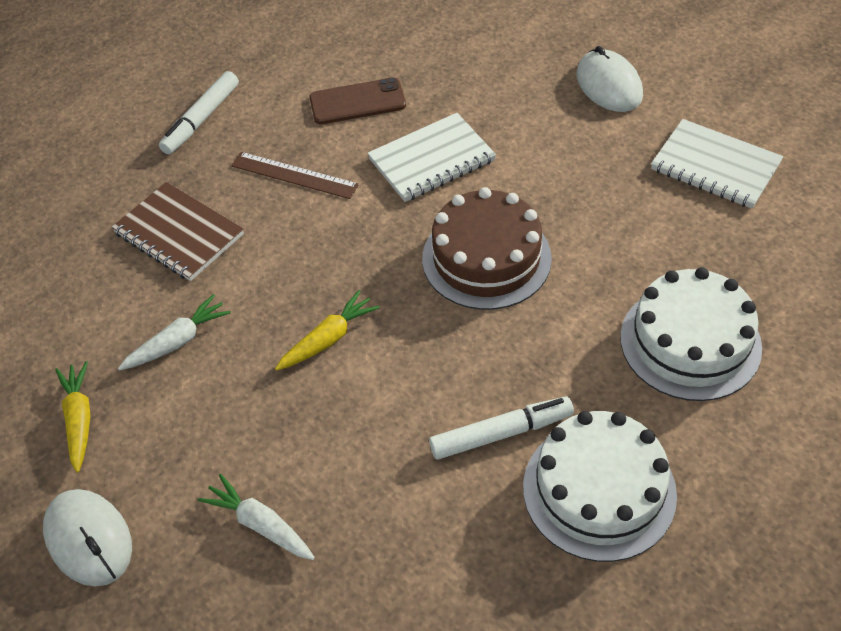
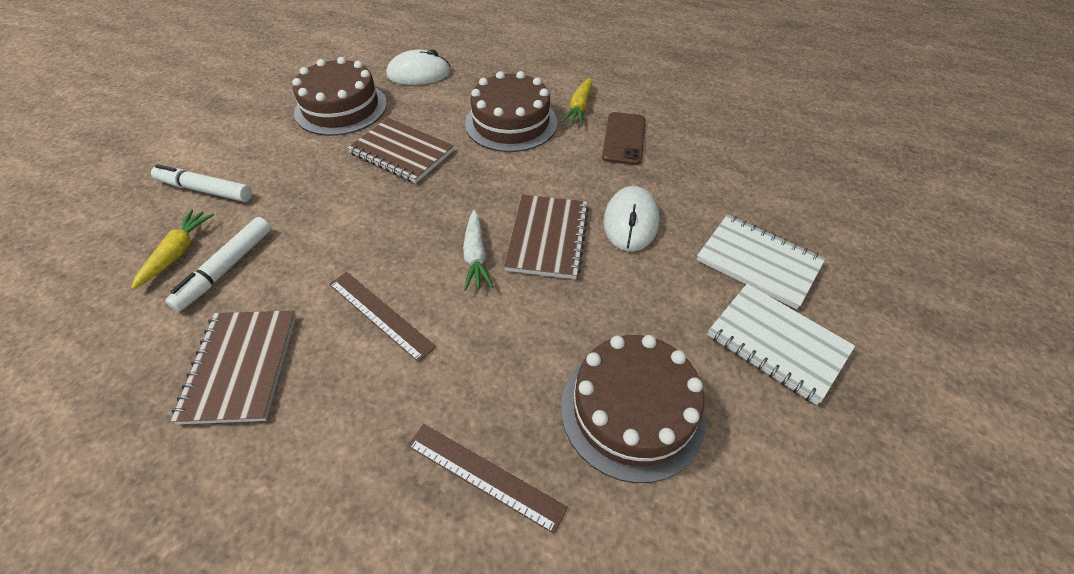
brown cake: [422,187,552,310] = 1 -> [292,57,387,136] [465,71,557,152] [561,335,706,483] = 3
brown notebook: [112,182,244,281] = 1 -> [171,310,296,424] [347,118,454,183] [504,195,589,279] = 3
brown ruler: [231,152,359,199] = 1 -> [329,272,436,362] [408,424,568,534] = 2
white cake: [523,411,677,562] [620,267,762,401] = 2 -> none = 0
white carrot: [118,294,231,370] [198,474,315,560] = 2 -> [463,210,493,291] = 1

